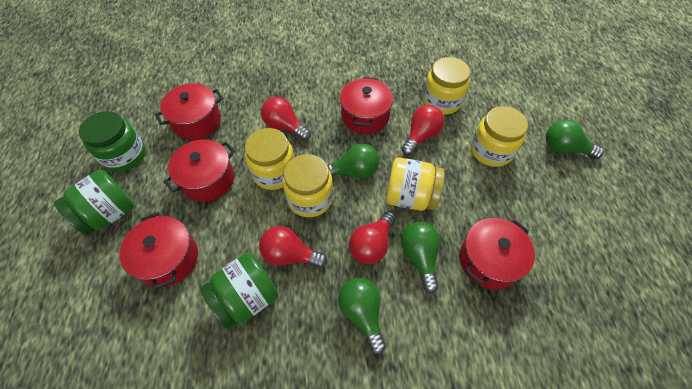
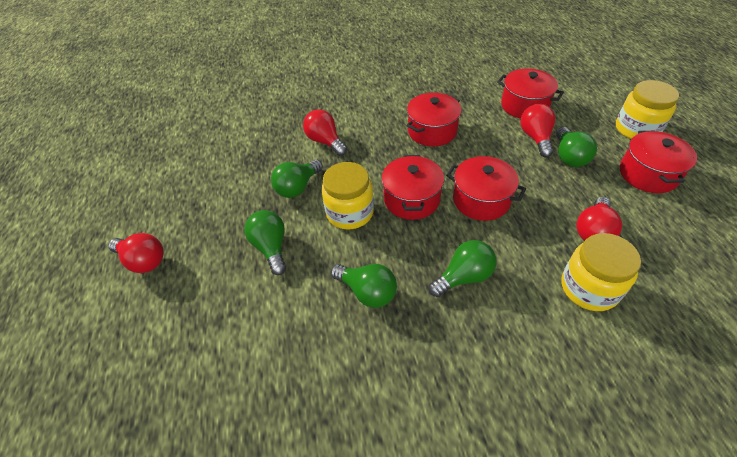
green jar: [54,169,134,236] [79,111,146,172] [200,253,278,329] = 3 -> none = 0
green light bulb: [327,144,379,178] [338,278,386,354] [401,222,440,293] [546,120,604,159] = 4 -> [245,210,286,275] [271,159,323,198] [331,264,397,308] [429,240,496,297] [556,127,597,167] = 5
yellow jar: [245,128,294,190] [282,154,333,217] [386,157,445,211] [423,57,470,115] [471,106,528,167] = 5 -> [322,162,374,230] [561,233,641,311] [616,80,679,139] = 3

